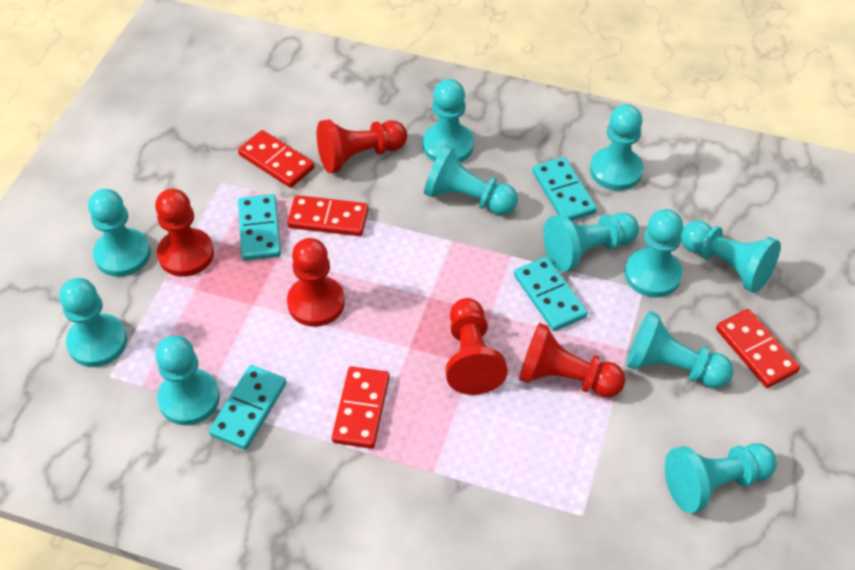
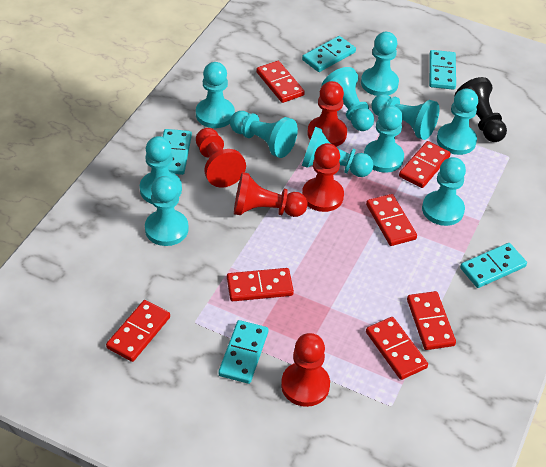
black pawn: none = 0 -> [454,77,507,142] = 1
red domino: [238,130,315,188] [287,195,369,236] [332,366,390,449] [716,309,800,388] = 4 -> [106,300,170,362] [227,268,294,301] [256,61,305,103] [366,194,417,246] [366,317,428,380] [399,141,451,188] [407,291,456,350] = 7
turquoise domino: [209,365,287,450] [238,194,281,261] [514,257,588,331] [532,157,597,221] = 4 -> [162,129,192,175] [218,320,268,384] [302,36,356,72] [429,50,456,90] [460,243,527,288] = 5

